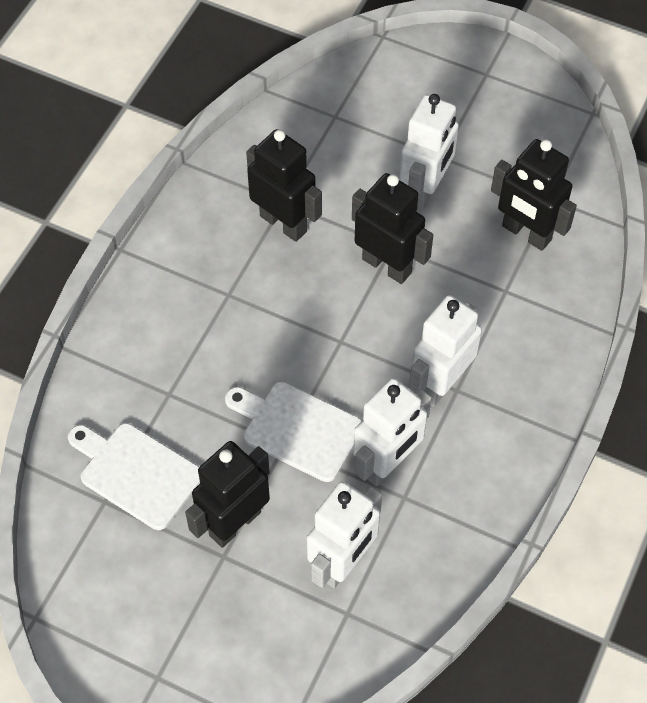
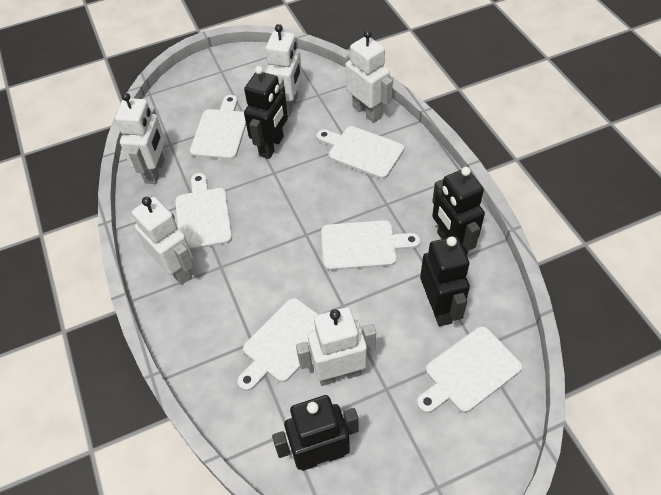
white cutting board: [68,423,200,530] [225,382,362,482] = 2 -> [175,173,232,250] [190,95,246,160] [237,298,318,391] [316,126,404,179] [321,220,420,271] [417,326,522,413] = 6
white robot: [307,481,382,588] [353,378,431,487] [399,94,459,210] [409,295,482,407] = 4 -> [115,92,165,184] [132,197,194,285] [266,24,302,117] [296,307,376,386] [345,30,393,123] = 5

